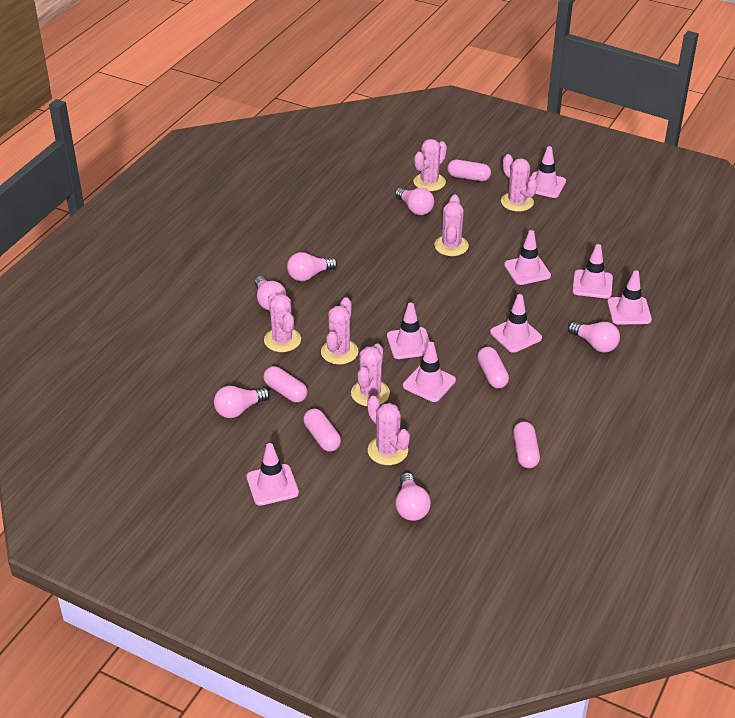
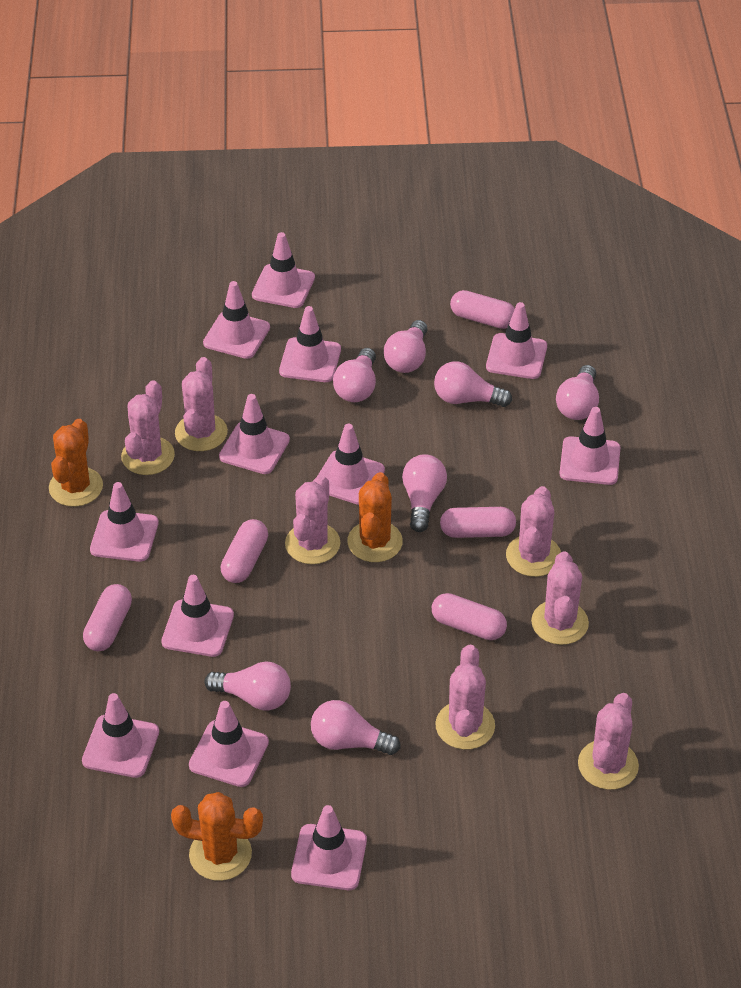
orange cactus: none = 0 -> [49,419,103,507] [171,792,263,881] [347,472,403,562] = 3
pink light bulb: [214,386,270,418] [255,276,287,310] [287,252,337,281] [395,188,434,215] [395,473,431,521] [568,322,620,352] = 6 -> [205,661,291,711] [311,700,401,755] [333,348,376,402] [384,320,428,373] [402,454,447,532] [434,361,512,407] [556,365,599,420] = 7
pink traffic cone: [246,443,299,506] [387,303,430,359] [403,342,456,402] [490,294,542,353] [504,230,551,285] [529,146,566,198] [573,244,613,298] [607,270,652,325] = 8 -> [82,693,159,778] [90,482,159,562] [161,575,234,657] [189,701,269,787] [203,281,270,359] [219,394,290,474] [252,232,315,308] [279,306,341,382] [291,805,367,890] [318,424,385,505] [486,302,547,379] [559,407,620,485] = 12

